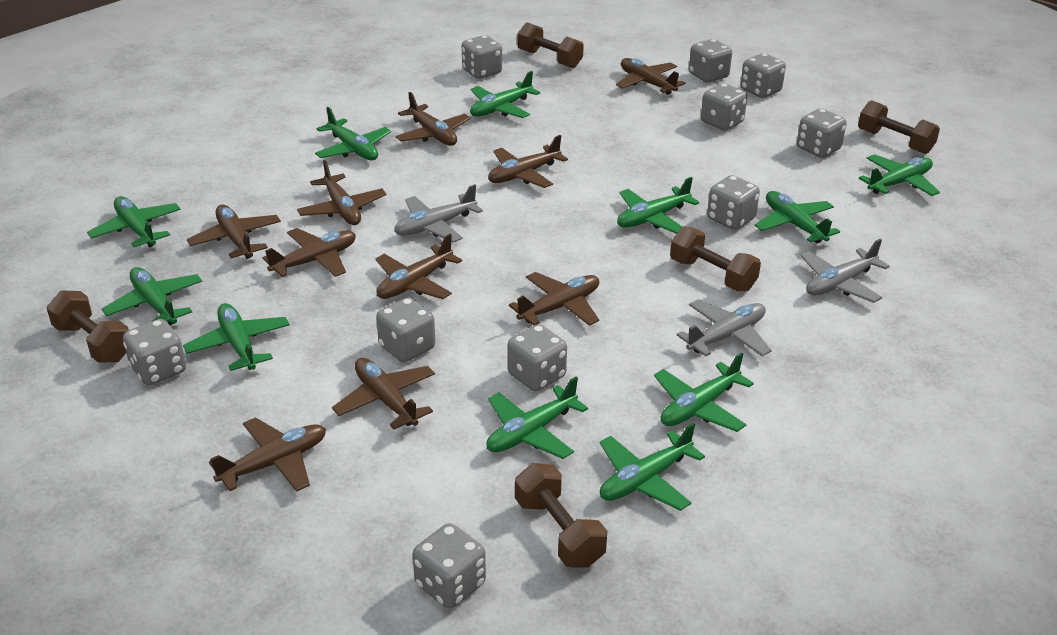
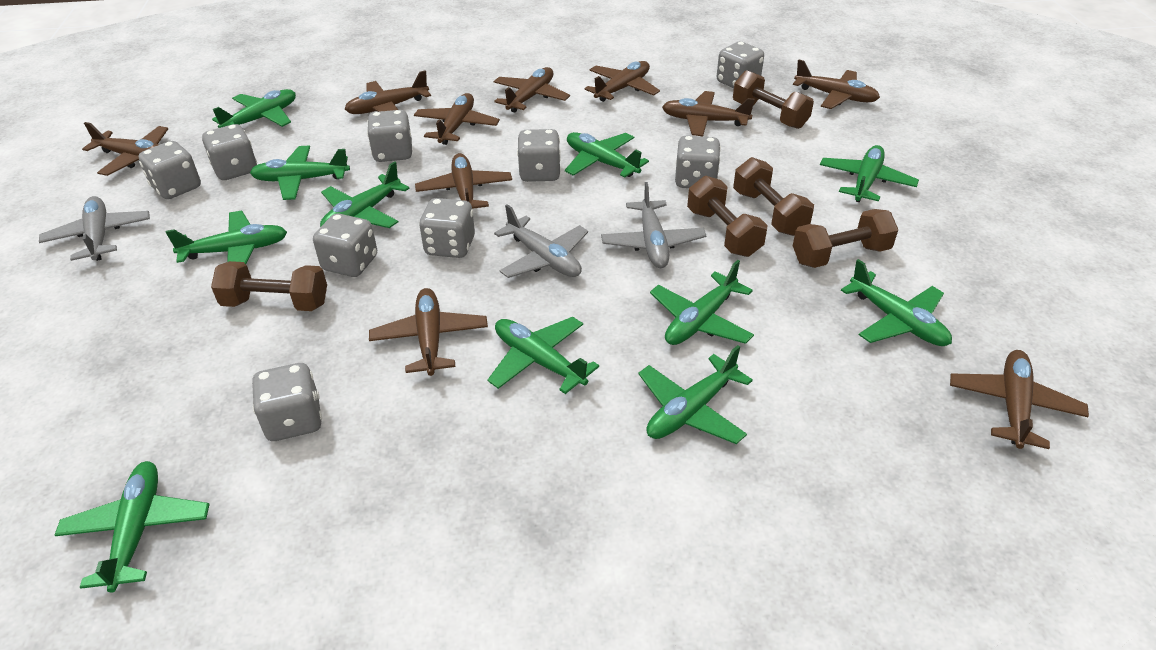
grey dice: [123,319,186,386] [376,297,435,362] [413,523,486,609] [462,35,502,79] [507,324,567,391] [689,39,732,83] [701,83,747,131] [707,175,760,230] [741,53,786,98] [797,108,846,158] = 10 -> [139,141,201,199] [202,124,257,180] [252,363,322,441] [313,213,377,277] [367,110,412,162] [419,198,475,258] [517,129,561,182] [675,135,721,188] [717,42,764,88] = 9

